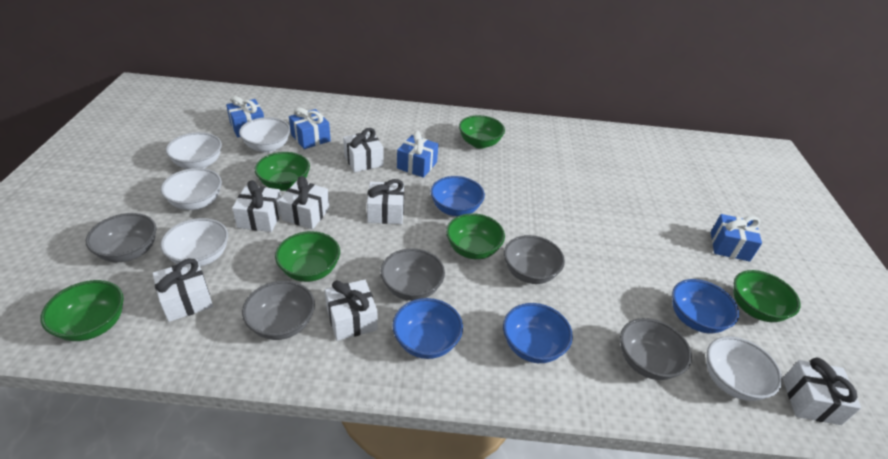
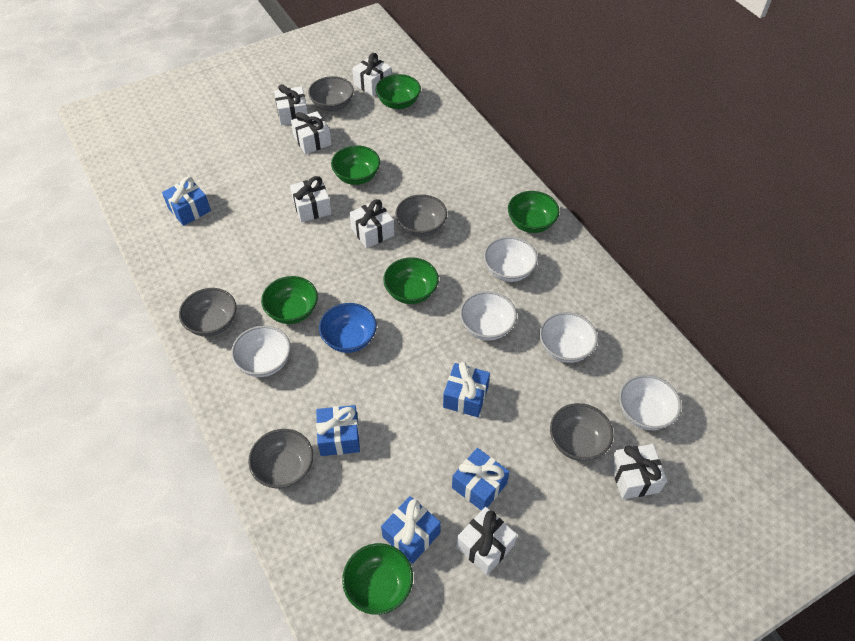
blue bowl: [392,298,463,359] [430,176,485,216] [503,303,573,363] [672,279,739,333] = 4 -> [319,303,377,353] = 1
blue gift: [226,96,264,138] [289,107,331,149] [397,131,439,178] [711,214,762,262] = 4 -> [162,177,211,226] [316,405,360,456] [381,496,441,564] [443,362,490,417] [452,448,510,511] = 5

